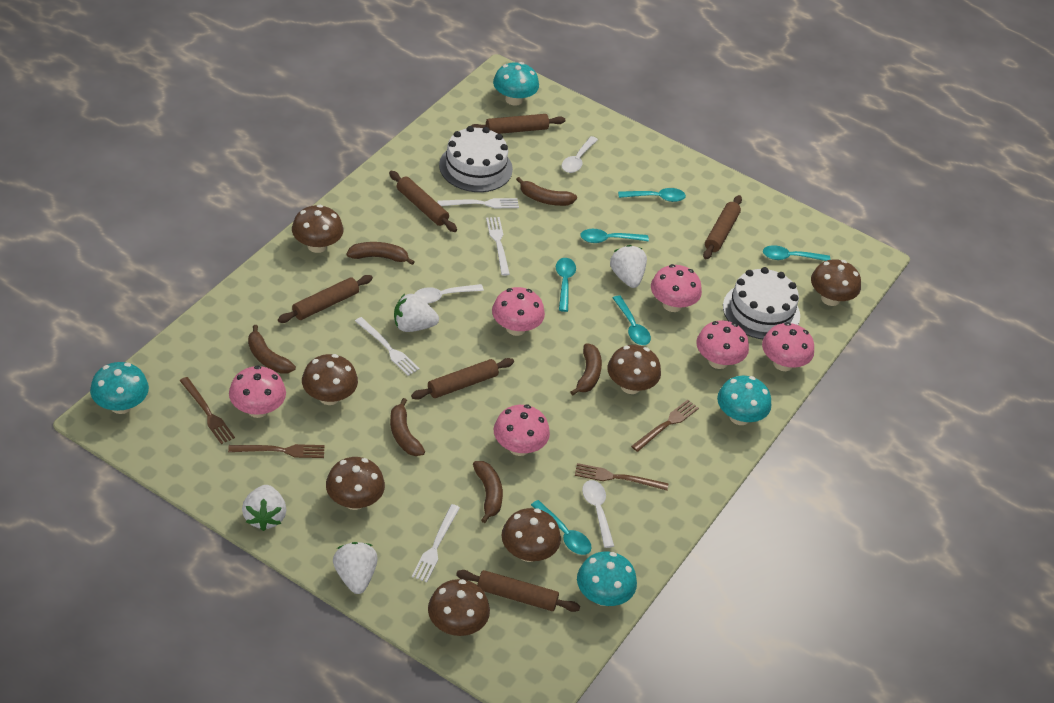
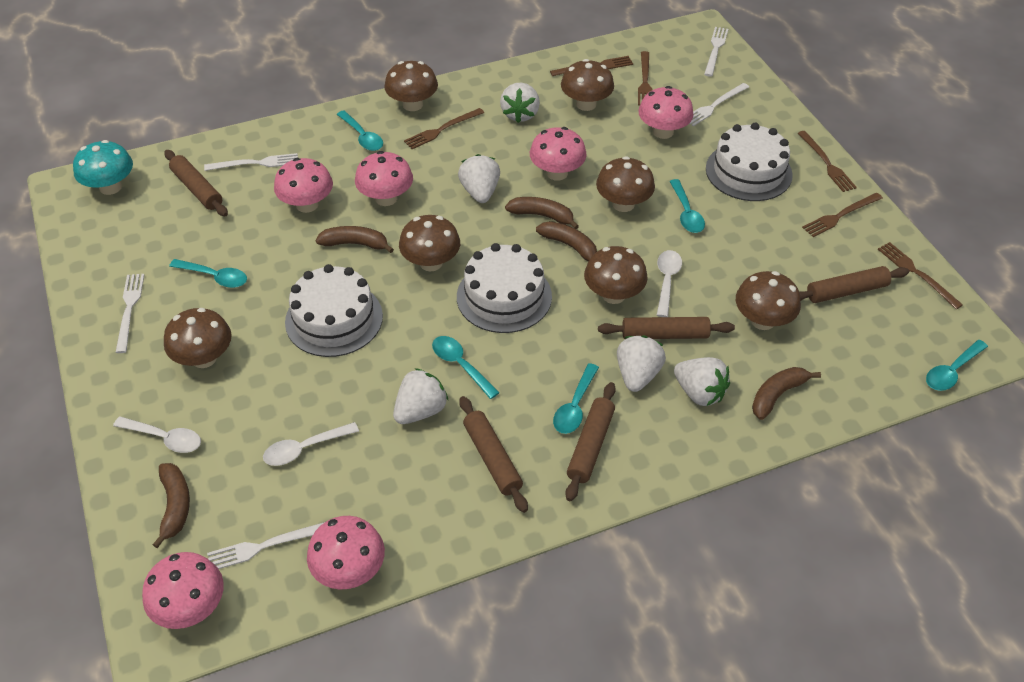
brown banana: [248,325,296,374] [347,242,414,265] [390,398,425,456] [473,461,503,523] [516,177,577,206] [570,343,602,395] = 6 -> [152,463,190,548] [316,226,394,253] [505,197,579,229] [536,221,597,261] [752,367,821,420] = 5
brown fork: [180,377,235,444] [228,444,324,458] [575,463,668,490] [631,400,699,452] = 4 -> [404,108,484,149] [550,56,633,76] [638,51,653,106] [798,131,857,192] [802,193,883,237] [878,242,963,309] = 6
brown rolling pin: [278,275,373,323] [389,171,457,232] [411,358,514,400] [456,570,580,612] [471,114,565,134] [703,195,742,259] = 6 -> [164,150,228,216] [459,396,528,513] [565,382,616,501] [598,317,735,339] [799,266,909,303] = 5
turquoise mushroom: [90,362,149,414] [493,62,539,106] [577,551,637,606] [717,376,771,425] = 4 -> [73,140,133,195] = 1
white cake: [439,126,513,192] [723,267,800,339] = 2 -> [285,264,383,357] [457,243,552,333] [706,122,793,201] = 3
white fork: [355,317,420,376] [412,504,460,582] [437,198,519,209] [486,217,510,276] = 4 -> [115,274,144,353] [204,153,298,171] [207,522,325,569] [689,83,749,126] [704,27,728,76] = 5
white strawberry: [242,485,286,531] [333,542,378,594] [394,294,439,332] [610,245,647,288] = 4 -> [393,368,449,424] [458,154,500,203] [500,83,540,123] [617,335,666,392] [674,357,730,406] = 5

